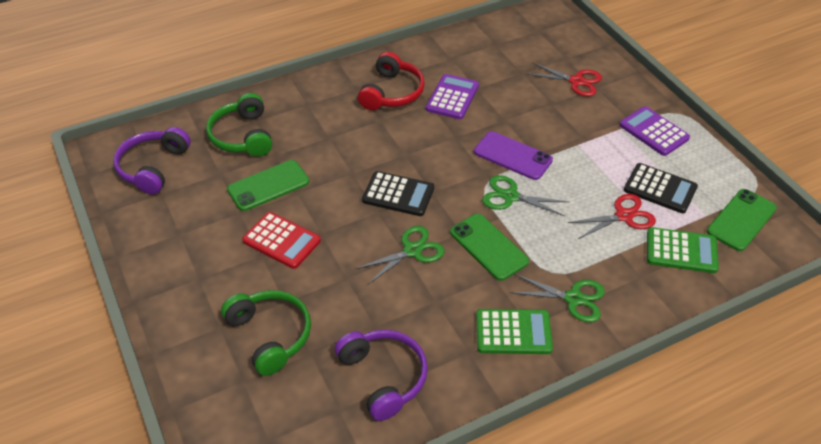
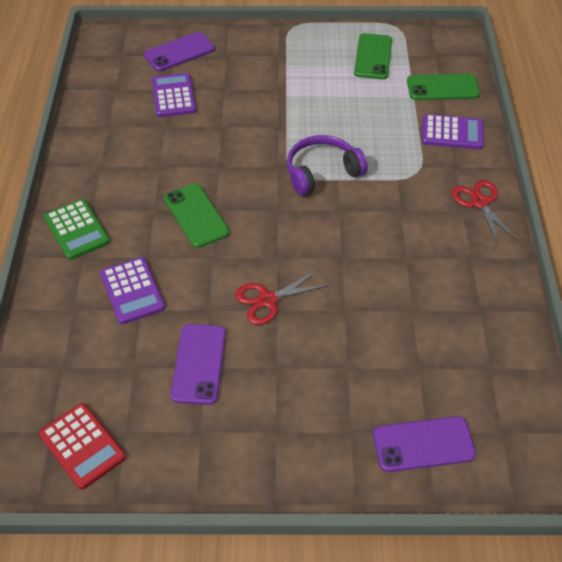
black calculator: [362,171,434,216] [624,163,698,213] = 2 -> none = 0
green calculator: [476,309,553,354] [647,227,719,273] = 2 -> [44,199,110,260] = 1
green headphones: [206,93,272,157] [221,290,311,376] = 2 -> none = 0
green scissors: [355,226,445,284] [482,175,569,216] [509,274,605,322] = 3 -> none = 0
purple calculator: [426,74,479,119] [619,106,690,156] = 2 -> [100,257,165,324] [152,73,196,117] [422,114,484,149] = 3
purple headphones: [113,127,190,194] [335,330,428,421] = 2 -> [287,135,368,196] = 1
purple phone: [474,131,553,180] = 1 -> [144,32,215,71] [171,324,226,405] [373,416,476,472] = 3
red headphones: [358,52,425,110] = 1 -> none = 0

